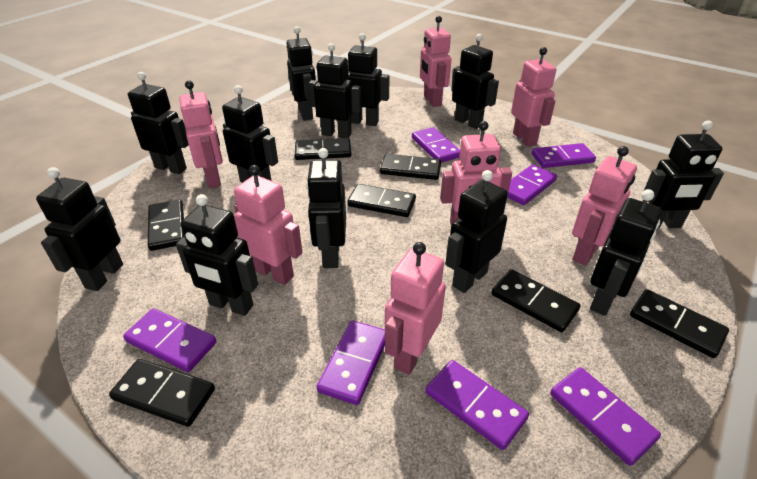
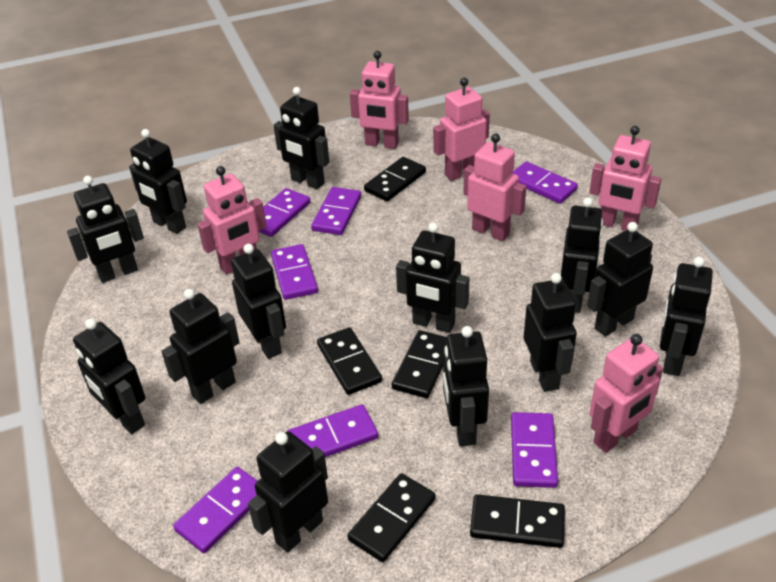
black domino: [109,359,215,427] [148,200,184,251] [295,138,351,160] [347,184,416,217] [380,154,441,180] [491,269,580,332] [630,289,729,358] = 7 -> [317,327,382,395] [347,473,436,562] [364,157,426,201] [392,330,447,398] [470,494,565,548] = 5
black robot: [36,167,123,291] [128,72,189,174] [176,194,258,316] [222,85,278,183] [287,26,316,121] [306,148,346,268] [308,43,361,138] [346,33,390,126] [445,170,508,293] [451,34,499,129] [590,189,662,316] [644,121,724,229] = 12 -> [67,176,144,283] [73,318,145,434] [129,129,187,234] [161,289,240,404] [231,244,286,359] [248,431,328,553] [274,87,329,189] [396,223,470,333] [443,326,489,446] [524,273,577,392] [561,197,603,313] [587,222,653,336] [660,257,713,376] = 13
pink robot: [179,80,223,188] [234,165,302,285] [385,242,446,375] [420,16,452,107] [440,121,512,225] [511,47,556,147] [572,146,637,266] = 7 -> [197,166,267,275] [350,51,409,149] [433,78,490,181] [464,134,527,241] [589,126,661,231] [590,334,663,453] = 6

